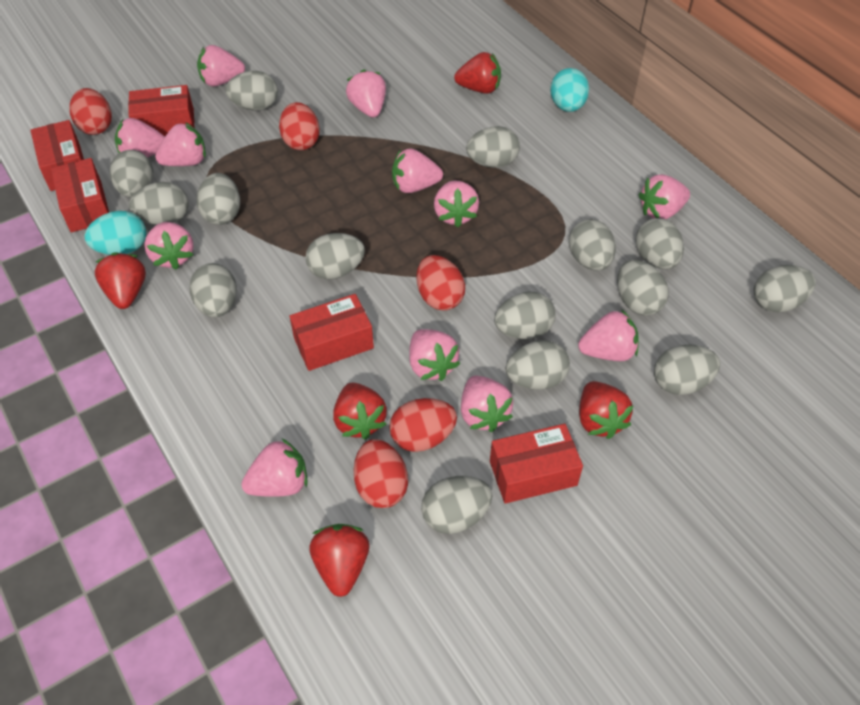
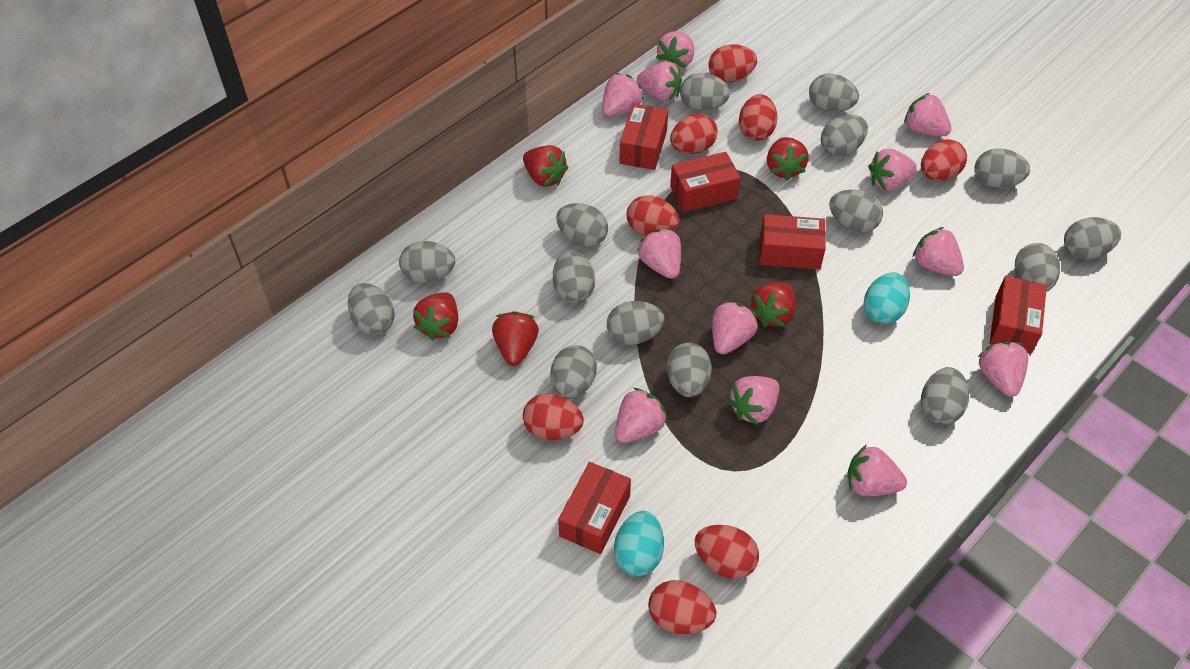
red egg: [69,88,112,135] [279,102,320,150] [354,439,408,508] [389,398,457,452] [416,255,465,311] = 5 -> [523,394,584,440] [627,195,680,236] [648,580,716,634] [670,114,718,154] [694,525,759,579] [708,45,757,82] [739,94,778,141] [921,139,967,181] = 8

